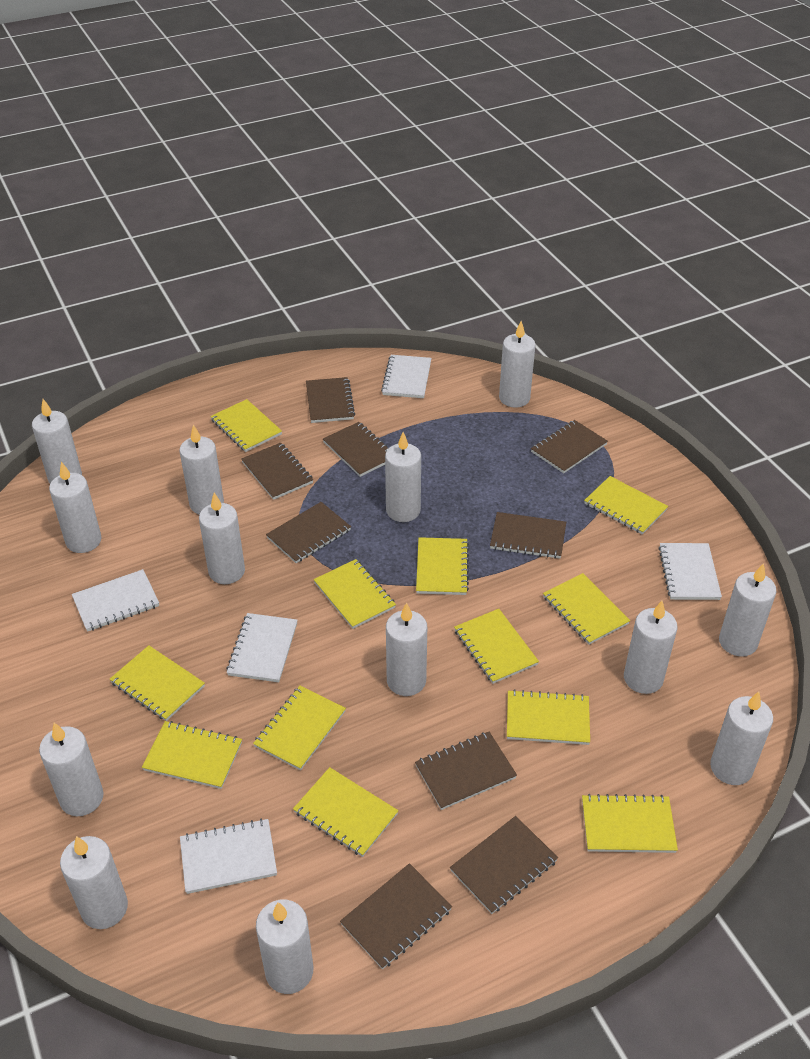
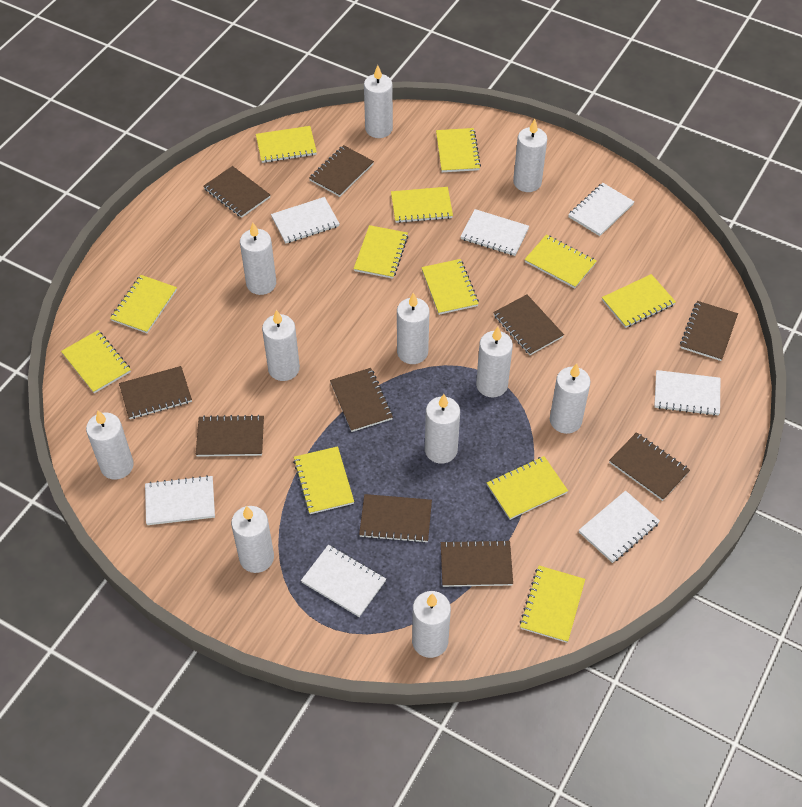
brown notebook: [241,442,313,500] [266,502,351,563] [306,377,355,423] [323,422,389,477] [340,863,452,969] [415,732,517,810] [450,816,558,914] [490,512,566,559] [531,420,608,473] = 9 -> [119,366,192,419] [196,415,264,457] [203,166,270,218] [309,145,374,197] [330,368,393,432] [359,494,432,543] [441,540,513,587] [493,294,564,355] [609,432,690,501] [680,301,738,361] = 10
white candle: [32,399,82,483] [39,723,104,816] [49,462,101,553] [60,836,128,929] [179,425,224,515] [199,493,245,584] [256,899,313,994] [385,432,421,522] [386,602,427,696] [499,321,536,408] [624,601,678,694] [710,692,773,785] [719,563,777,657] = 13 -> [86,410,134,480] [231,506,274,573] [240,223,276,295] [262,310,300,381] [364,65,393,138] [397,293,429,364] [412,591,451,658] [425,394,460,464] [476,327,513,397] [513,119,547,192] [550,363,591,434] = 11
white notebook: [72,569,159,632] [180,819,277,894] [226,613,298,682] [381,355,432,398] [658,543,722,600] = 5 -> [145,475,215,525] [271,197,340,244] [301,545,386,617] [460,209,529,256] [568,183,635,236] [579,490,660,563] [654,370,720,416] = 7

